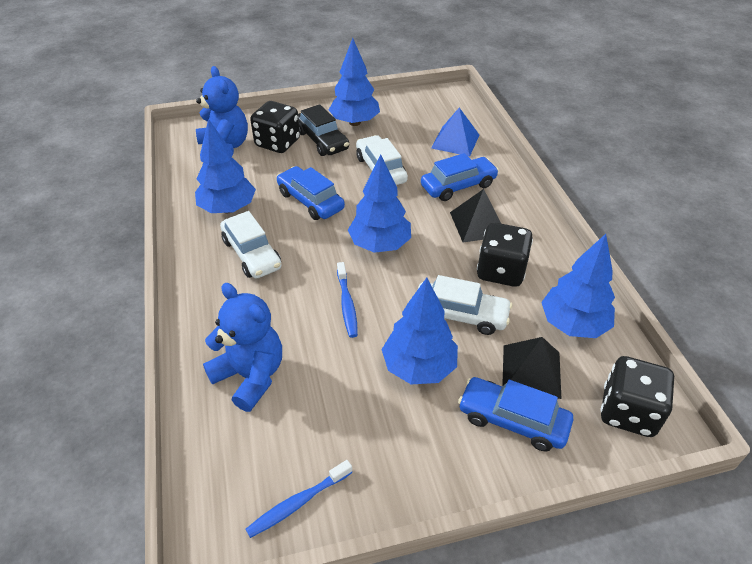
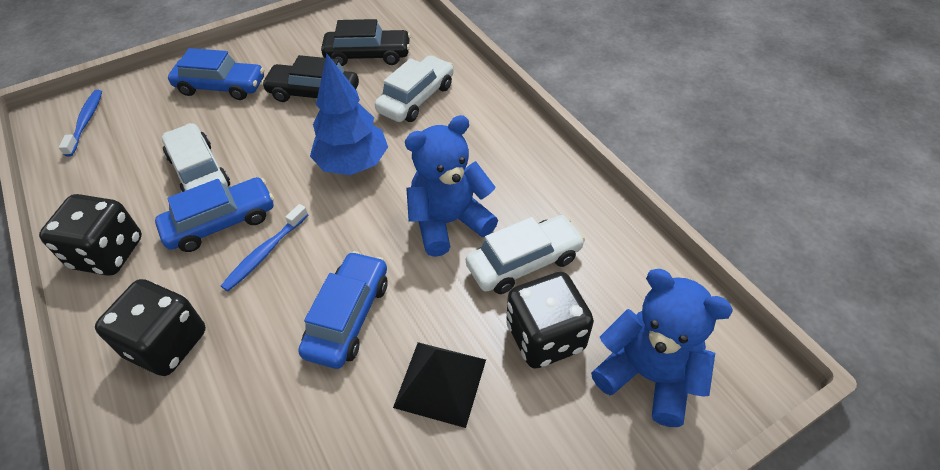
black car: [298,104,349,156] = 1 -> [261,55,359,102] [321,19,411,66] = 2
black pyramid: [450,189,501,242] [502,337,562,399] = 2 -> [393,342,486,428] = 1
blue pyramid: [431,108,479,156] = 1 -> none = 0
blue tree: [195,119,256,213] [329,38,380,126] [348,154,411,253] [382,278,458,384] [541,234,615,338] = 5 -> [310,54,388,175] = 1

